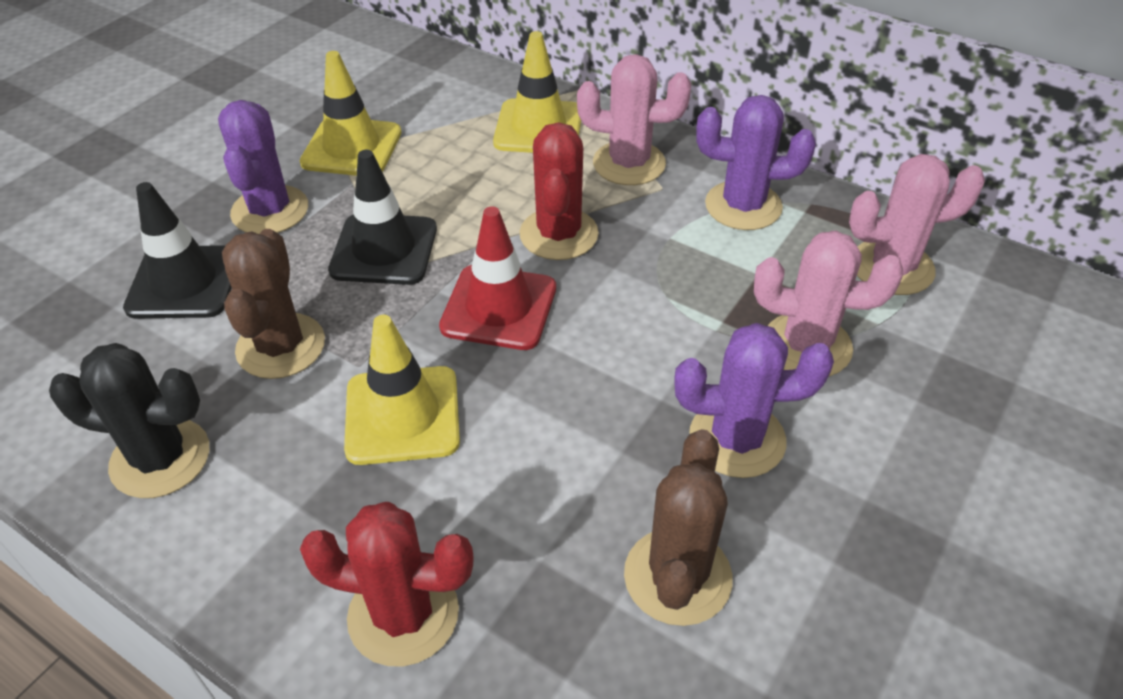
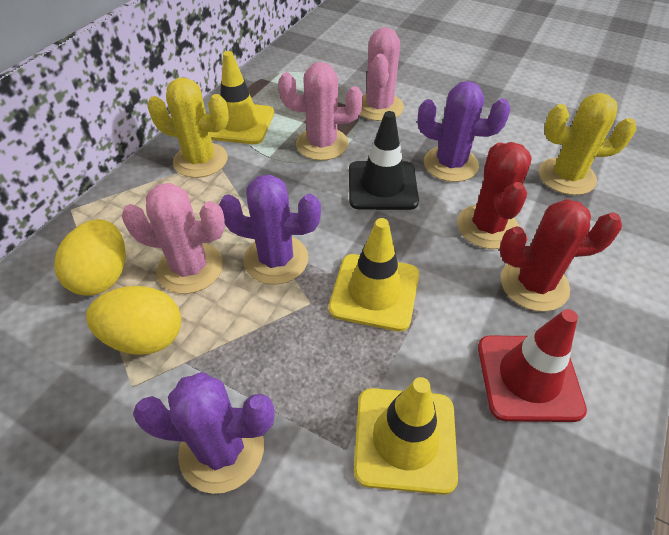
black cactus: [49,343,209,498] = 1 -> none = 0
black traffic cone: [123,182,232,318] [328,150,437,285] = 2 -> [349,111,419,210] = 1
brown cactus: [222,229,325,379] [624,429,732,626] = 2 -> none = 0
yellow cactus: none = 0 -> [147,77,229,178] [539,93,637,195] = 2
yellow egg: none = 0 -> [54,219,126,296] [86,286,181,355] = 2

